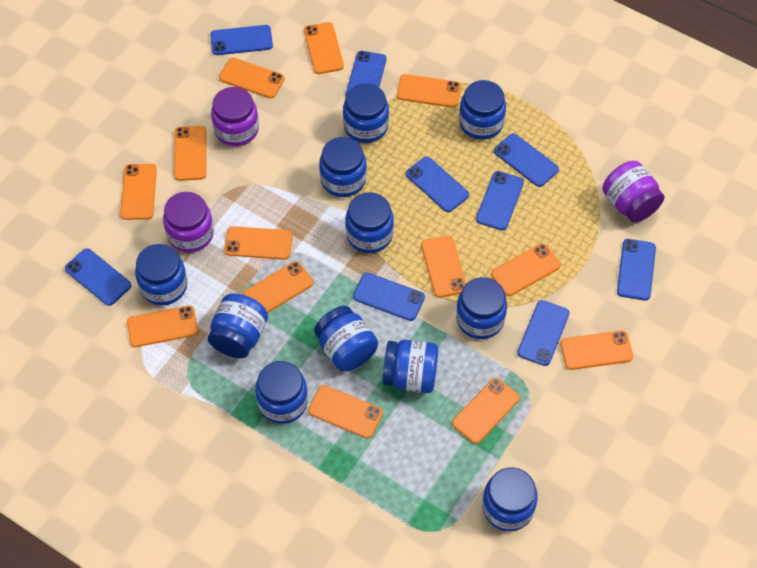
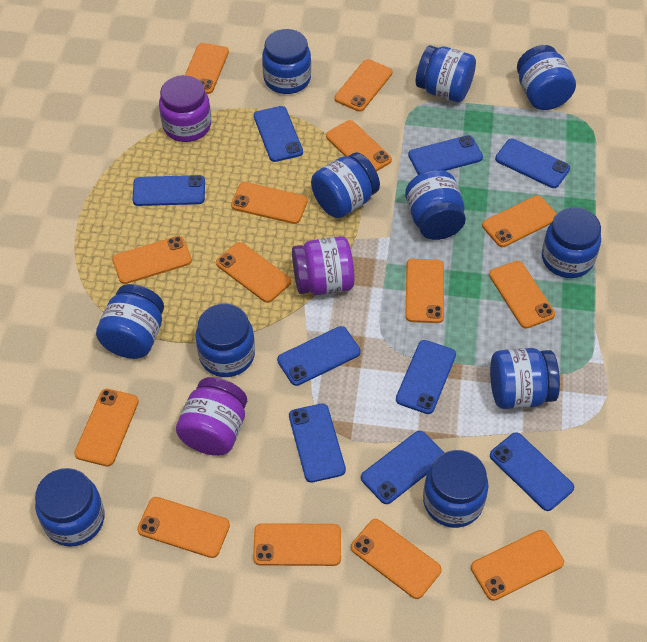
orange phone: [120,164,157,220] [127,305,198,347] [174,126,206,181] [219,58,285,98] [224,226,293,260] [243,261,314,313] [304,22,344,74] [308,385,383,439] [397,74,461,108] [421,236,466,298] [452,378,520,444] [491,243,561,296] [560,331,633,370] = 13 -> [74,389,139,466] [112,236,192,284] [137,497,230,558] [185,43,229,94] [216,242,291,303] [231,182,308,224] [253,523,341,566] [326,120,392,172] [334,59,393,112] [351,519,442,599] [405,259,444,323] [471,530,564,601] [482,195,557,247] [489,261,555,329] = 14

